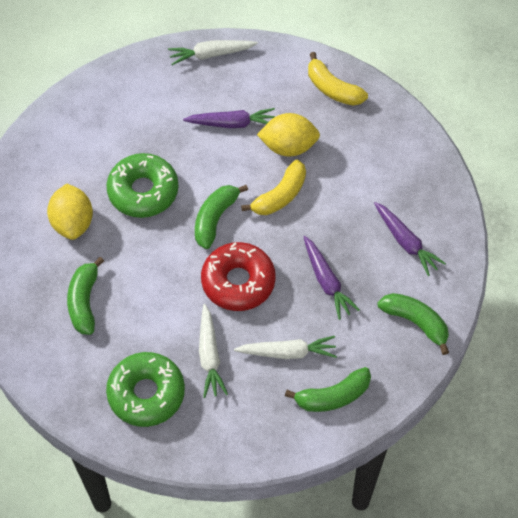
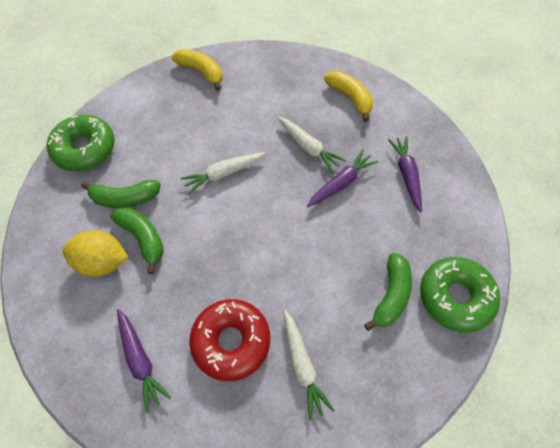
green banana: [67,257,104,335] [195,185,248,249] [285,367,371,412] [377,293,449,355] = 4 -> [81,180,160,208] [110,207,164,274] [364,253,412,331] = 3
yellow lemon: [47,184,93,240] [257,113,320,157] = 2 -> [62,230,128,277] = 1

